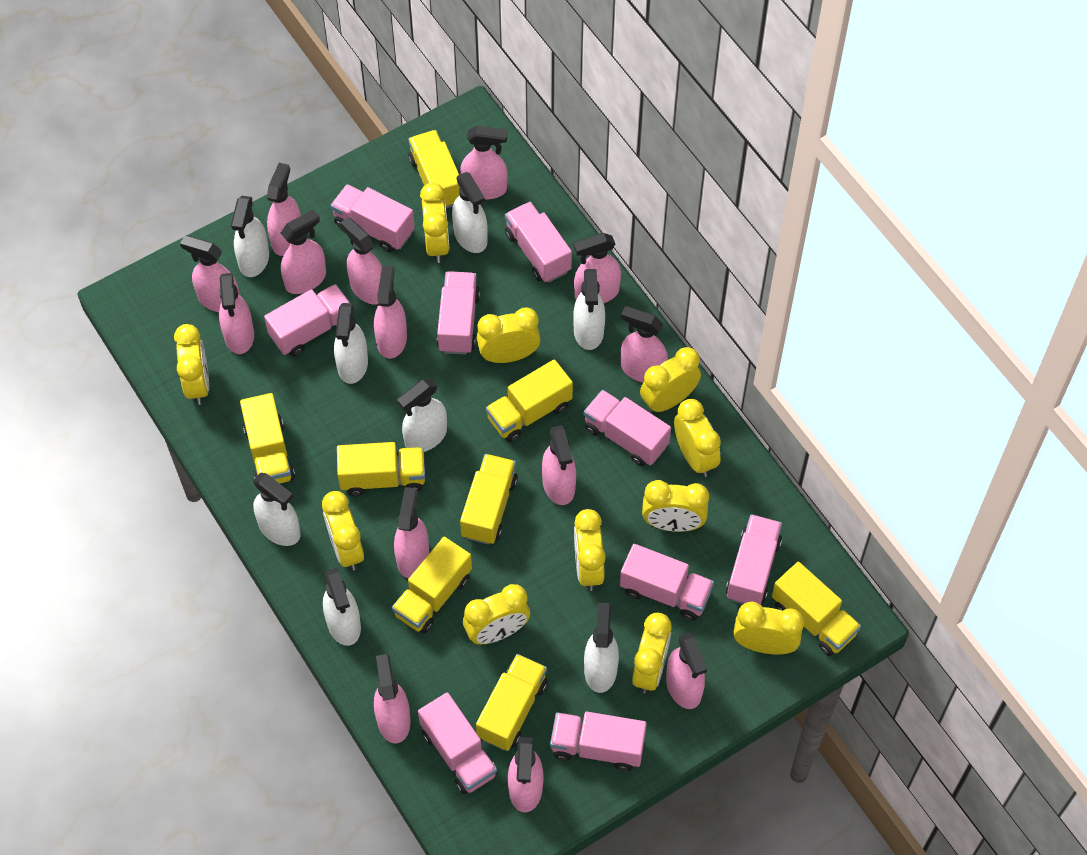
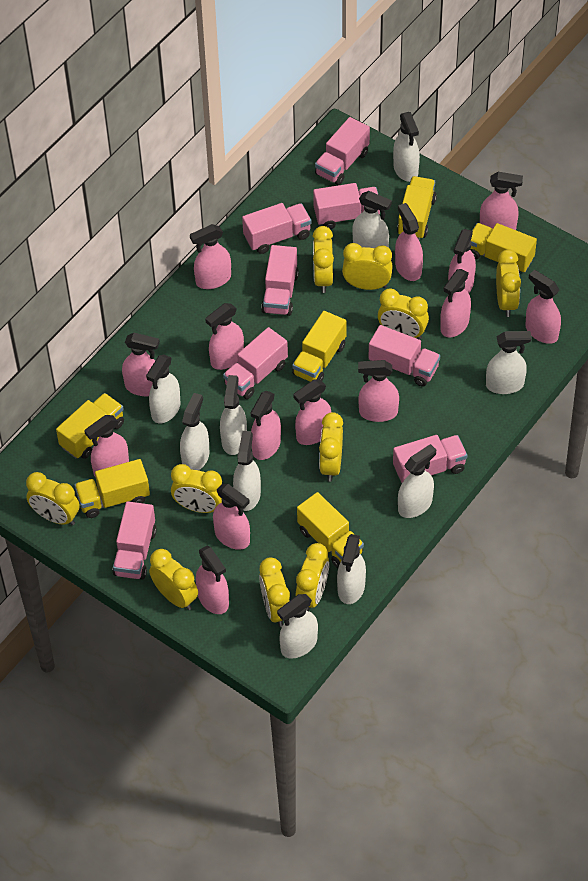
pink truck: [264,284,350,357] [331,184,415,252] [418,692,498,794] [437,271,480,355] [505,202,572,283] [550,712,647,771] [584,390,671,466] [620,544,714,621] [726,514,782,605] = 9 -> [113,501,157,580] [223,327,288,399] [242,203,311,254] [261,245,299,316] [313,183,380,229] [315,117,370,185] [369,325,440,387] [393,435,467,483] = 8
white spray bottle: [231,196,269,277] [253,472,301,546] [323,568,361,646] [334,303,368,384] [397,379,447,452] [452,172,488,253] [573,269,605,350] [584,603,619,693] = 8 -> [146,354,181,423] [180,393,210,470] [220,375,247,455] [233,431,261,511] [277,594,318,659] [337,534,366,604] [352,191,392,249] [393,112,420,182] [398,444,436,518] [486,331,532,394] = 10
yellow clock: [174,324,209,405] [322,491,364,571] [420,183,449,263] [463,584,530,644] [477,308,540,363] [574,509,606,591] [632,613,672,694] [640,347,701,414] [642,480,709,532] [674,399,721,477] [734,601,804,655] = 11 -> [26,472,80,525] [149,549,198,610] [171,464,222,513] [259,557,290,627] [296,543,329,611] [313,226,334,293] [319,412,343,482] [342,243,393,290] [378,288,429,340] [496,249,521,317] = 10
yellow truck: [240,393,295,484] [337,442,425,496] [392,537,472,634] [408,130,460,208] [460,454,518,545] [476,654,548,751] [486,359,573,442] [772,562,861,656] = 8 -> [56,393,124,459] [74,459,150,518] [292,311,347,382] [297,492,364,568] [397,176,437,240] [470,223,537,274] = 6

